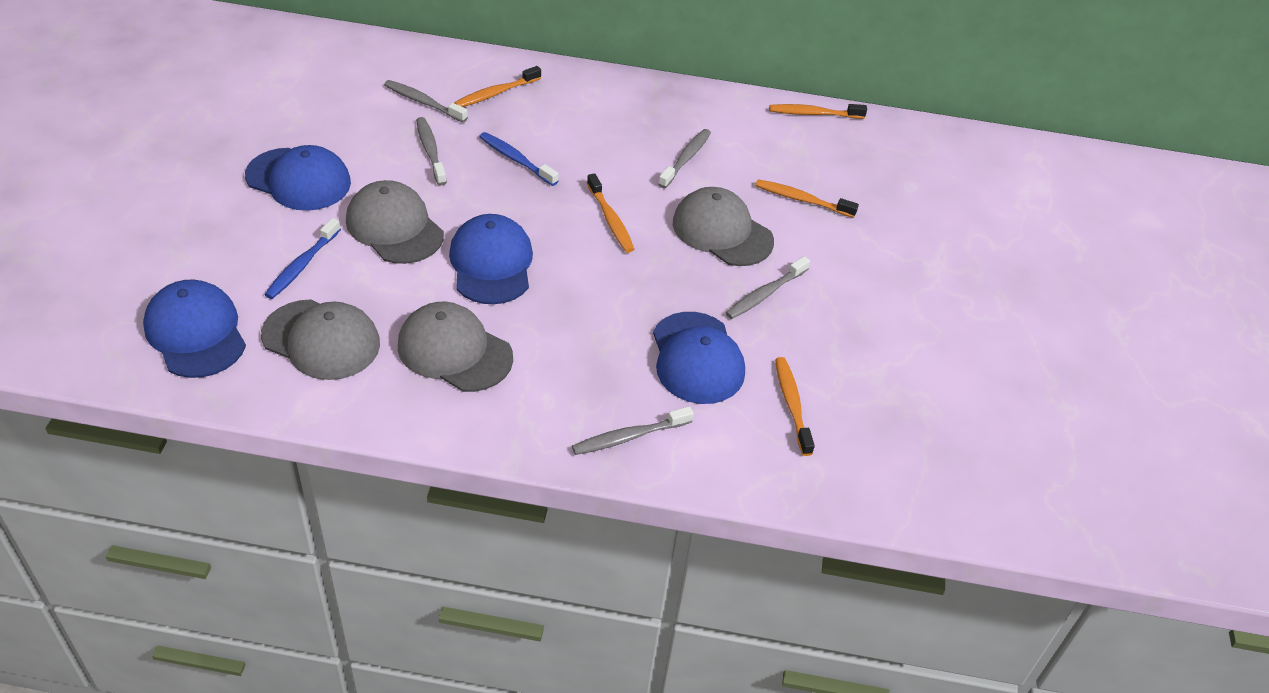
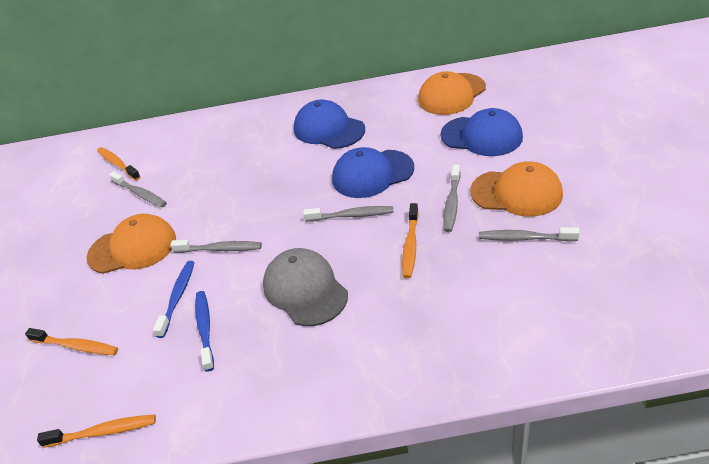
blue cap: [143,280,246,378] [245,145,351,211] [449,214,533,304] [653,312,745,404] = 4 -> [294,100,365,149] [332,147,414,198] [440,108,523,156] = 3
grey cap: [261,300,380,380] [346,180,444,264] [398,302,513,392] [673,187,774,266] = 4 -> [263,248,348,326] = 1
orange cap: none = 0 -> [87,214,176,274] [418,71,486,115] [470,161,563,217] = 3
orange toothbrush: [454,66,541,107] [587,173,634,253] [755,179,859,218] [769,104,867,119] [775,357,815,456] = 5 -> [25,328,118,355] [37,414,156,448] [97,147,141,181] [402,203,419,278] = 4

